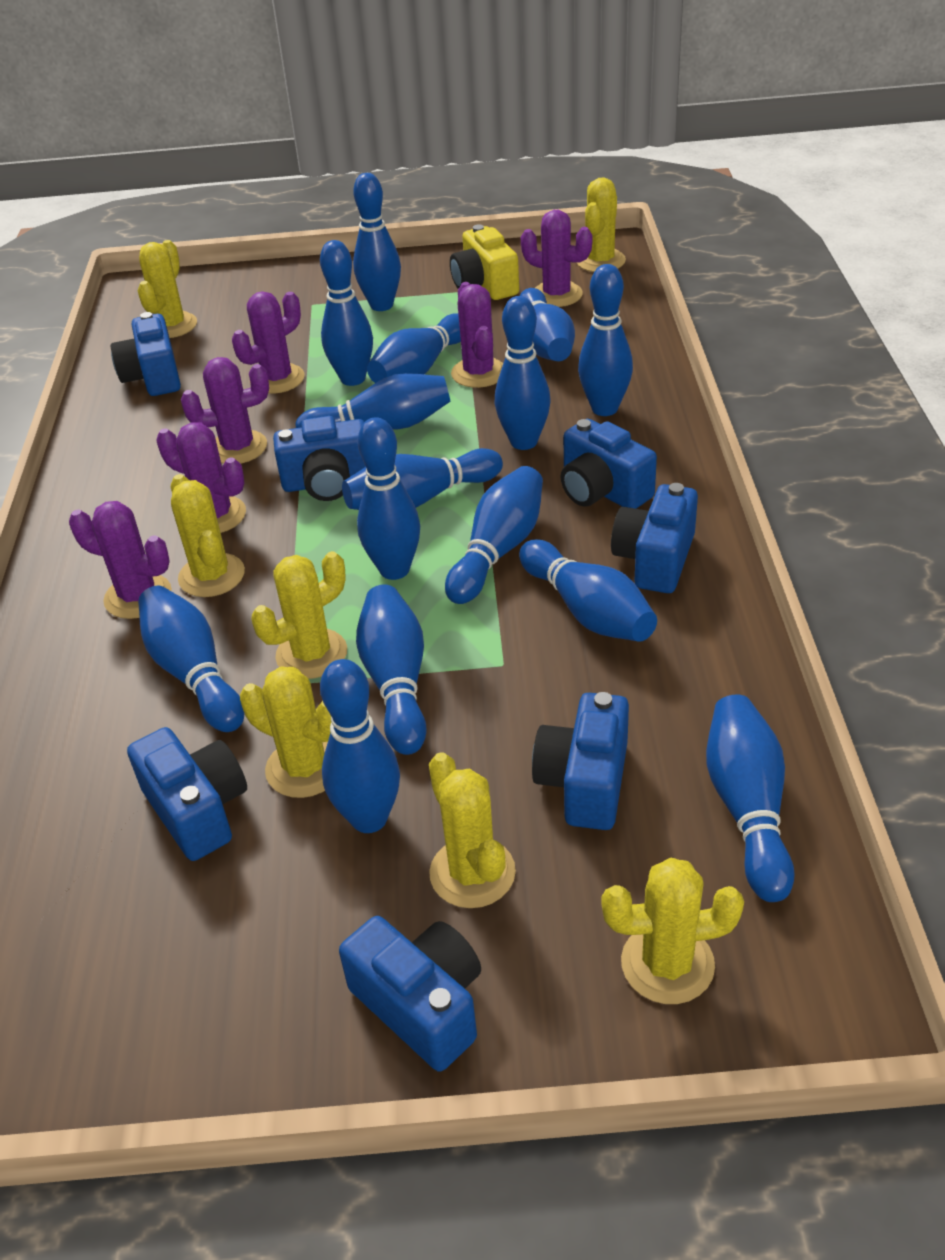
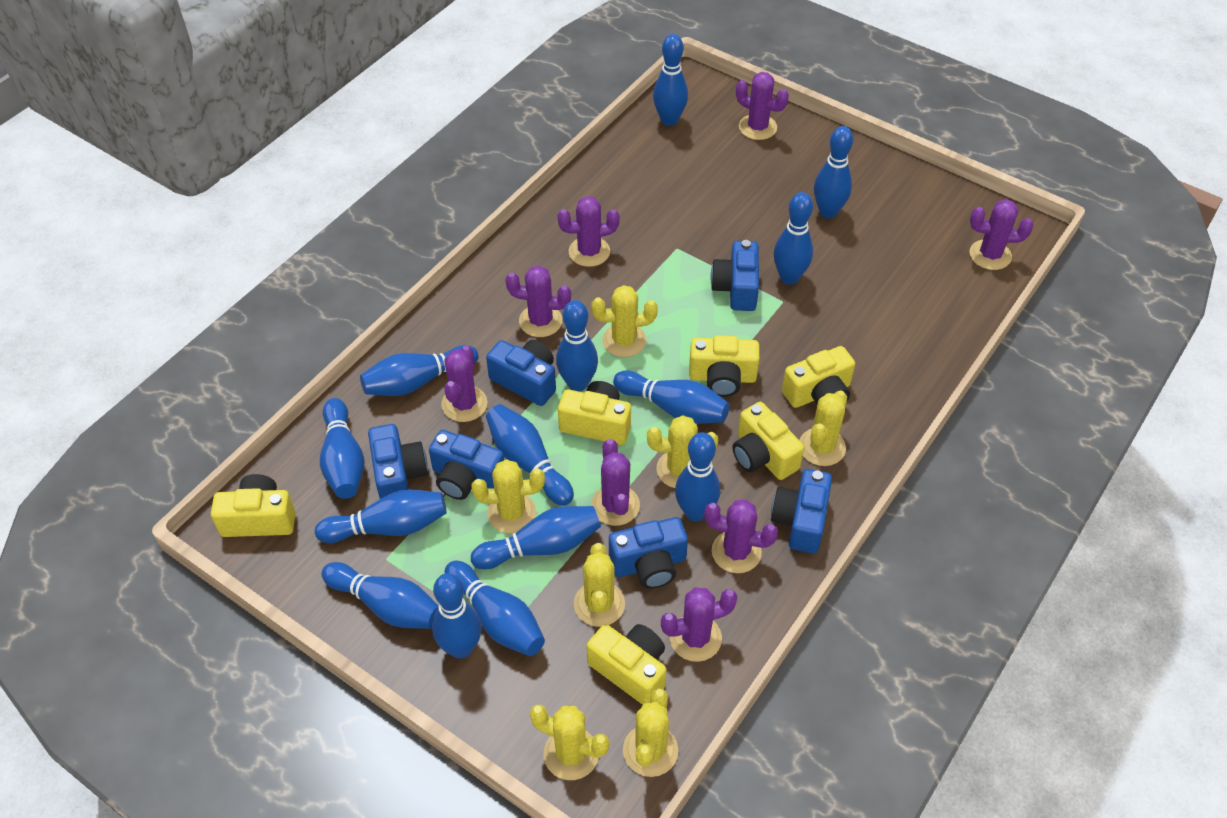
blue bowling pin: [138,585,244,732] [296,373,451,429] [320,240,373,386] [320,659,400,833] [342,448,503,510] [353,173,401,311] [356,585,427,755] [357,417,420,580] [367,314,461,383] [445,466,543,604] [495,296,551,450] [519,539,657,642] [520,288,575,361] [578,264,633,416] [706,694,795,902] = 15 -> [315,489,447,543] [320,398,365,499] [322,562,439,629] [360,345,478,396] [432,573,482,659] [445,561,545,656] [471,506,601,570] [486,404,574,506] [556,300,598,392] [613,370,729,424] [653,34,688,126] [675,432,721,522] [774,192,813,284] [814,126,853,218] = 14
blue camera: [111,312,181,396] [127,727,247,861] [273,416,366,501] [339,916,481,1072] [532,692,629,830] [561,419,657,509] [611,483,698,593] = 7 -> [368,424,428,499] [429,430,504,500] [486,340,556,406] [609,517,688,589] [711,240,759,311] [771,469,832,554] = 6
purple cactus: [69,501,172,619] [157,422,246,533] [181,357,269,464] [232,291,304,394] [451,282,503,388] [521,210,592,307] = 6 -> [441,346,487,422] [505,266,571,337] [557,196,620,267] [591,439,640,526] [661,587,737,662] [704,500,778,573] [736,72,789,140] [969,199,1033,270] = 8
yellow camera: [450,224,519,300] = 1 -> [211,474,296,537] [558,381,631,445] [587,624,666,705] [689,335,760,397] [732,402,804,480] [782,346,855,408] = 6

